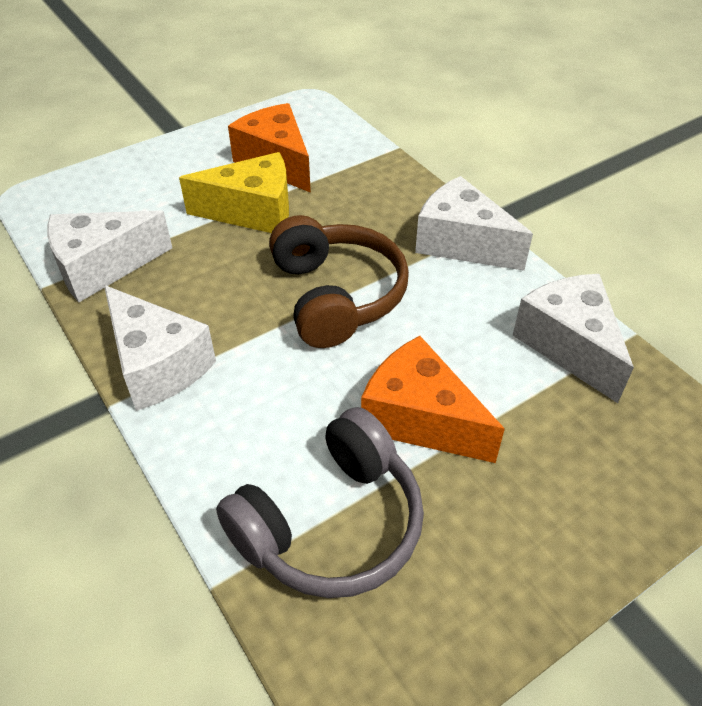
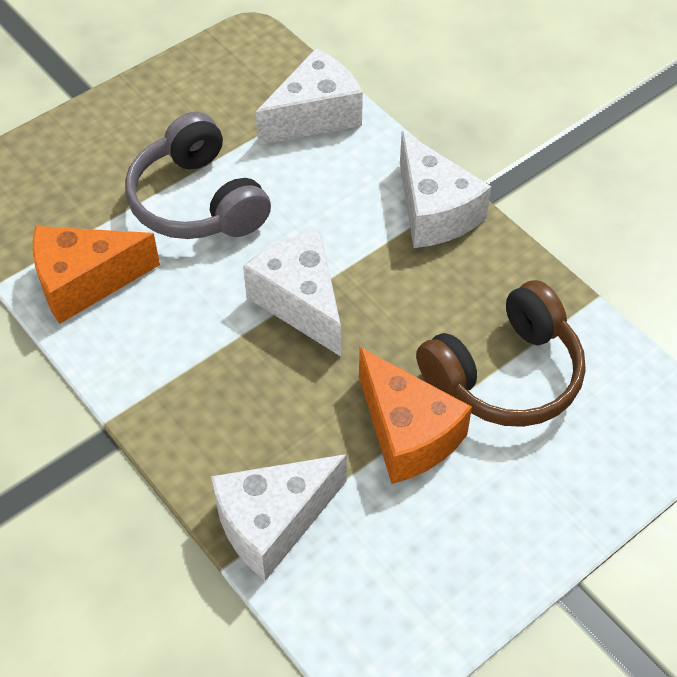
yellow cheese: [179,152,289,233] = 1 -> none = 0

